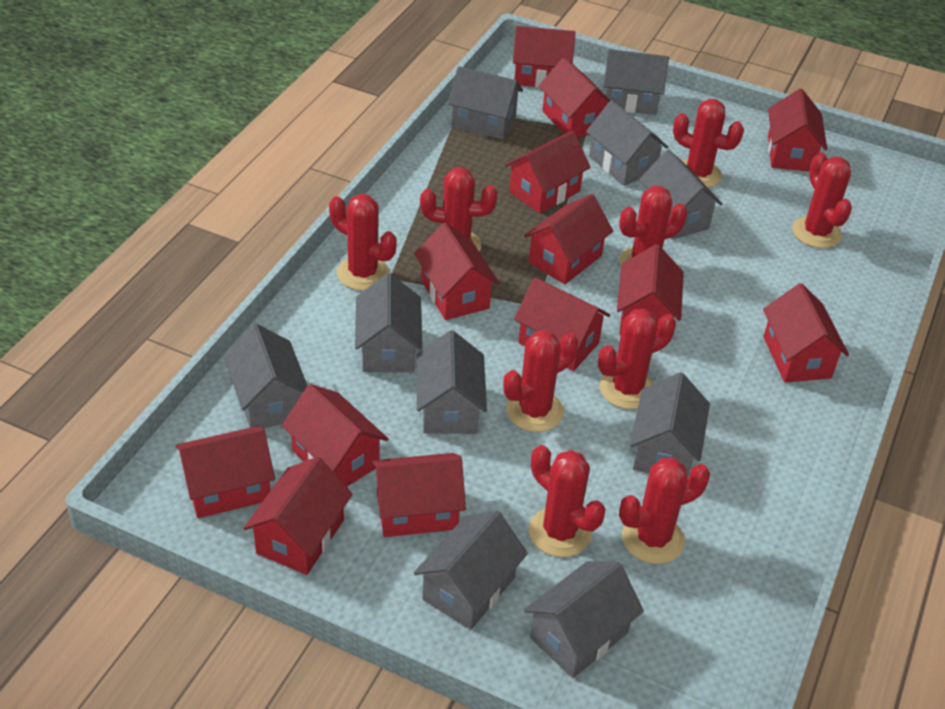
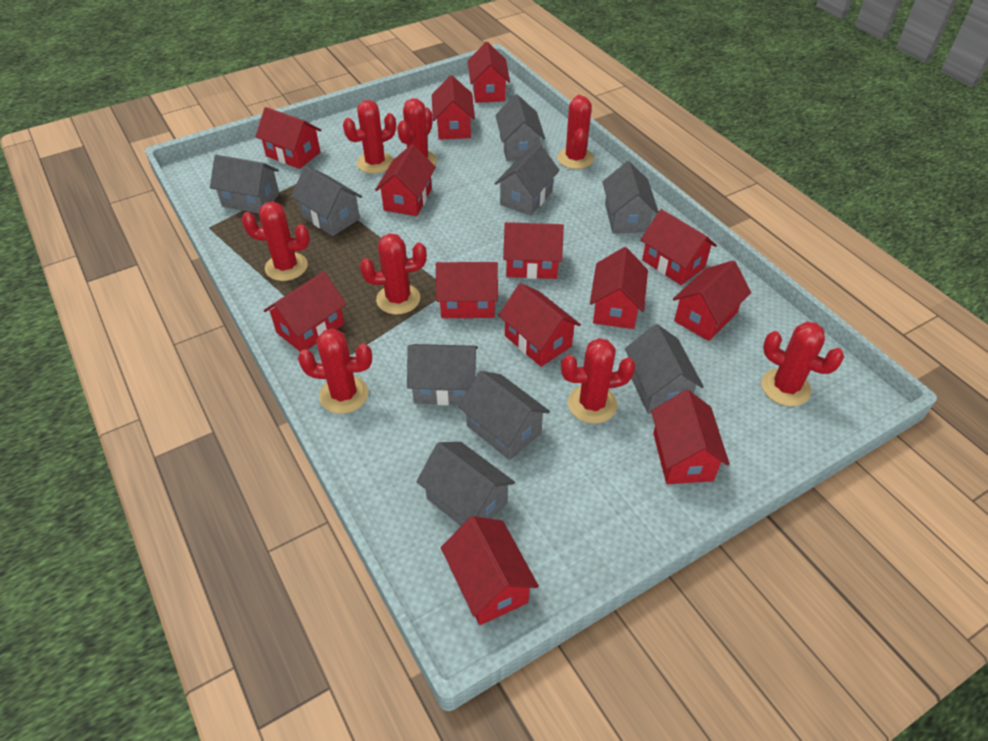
grey house: [224,324,308,428] [355,273,422,372] [414,511,528,630] [417,330,487,434] [448,67,523,140] [524,561,644,678] [586,100,668,186] [603,49,669,115] [630,372,710,479] [639,150,722,240] = 10 -> [210,155,279,213] [291,166,362,236] [407,344,478,406] [417,442,515,526] [459,371,550,460] [494,144,560,216] [495,94,545,161] [602,161,658,234] [625,324,704,414] = 9
red cactus: [329,194,397,290] [420,167,498,252] [503,330,578,432] [529,445,605,557] [598,309,676,409] [619,186,687,265] [619,458,710,564] [673,99,744,188] [792,152,852,248] = 9 -> [241,202,310,281] [298,328,372,414] [343,100,396,174] [360,233,427,314] [397,98,437,166] [557,95,594,169] [561,338,636,424] [761,321,844,406] = 8

